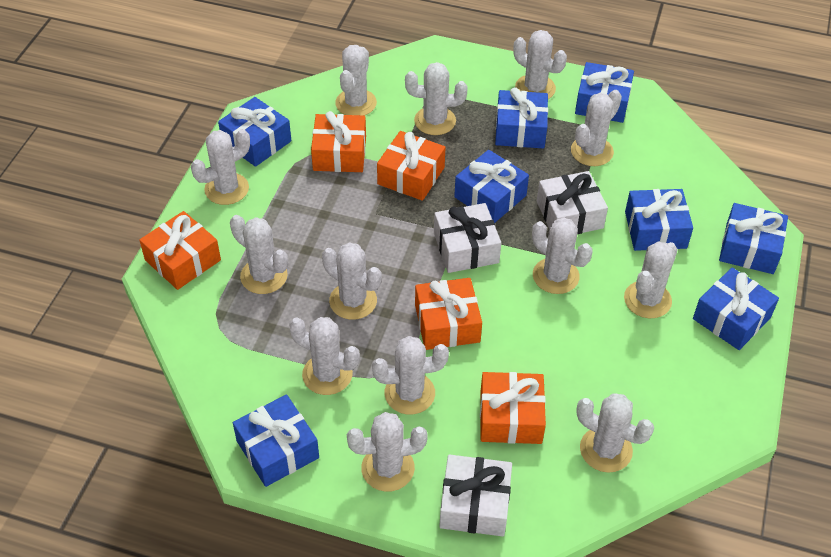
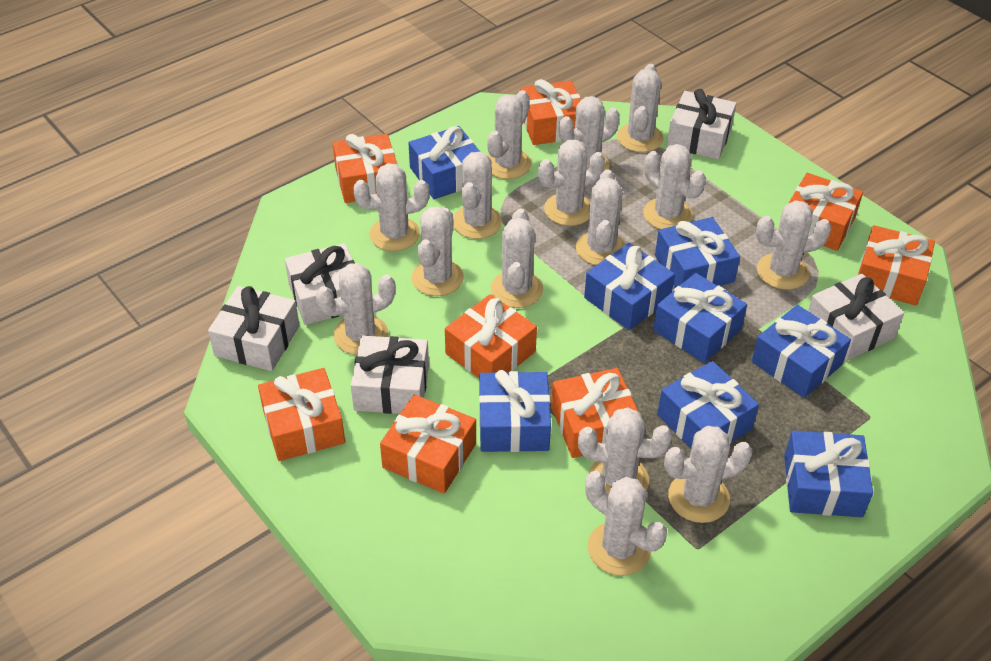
orange gift: [139,211,221,290] [311,111,366,172] [377,131,445,201] [415,278,482,350] [480,372,546,444] = 5 -> [258,368,345,461] [333,134,398,203] [380,394,476,494] [445,294,537,379] [520,79,581,145] [551,368,638,458] [788,173,863,251] [858,225,935,306] = 8
white cactus: [191,129,250,205] [230,215,288,294] [289,317,360,395] [322,242,381,320] [335,45,377,116] [347,412,428,492] [372,336,449,414] [405,62,468,135] [514,30,567,99] [532,217,593,294] [571,90,622,166] [576,393,654,473] [624,242,678,318] = 13 -> [316,263,396,355] [353,163,430,251] [411,207,464,296] [453,152,502,239] [487,90,531,179] [491,209,543,308] [538,139,605,226] [559,96,620,171] [576,169,626,265] [578,407,672,493] [585,471,667,576] [617,64,663,152] [643,144,706,229] [664,426,752,523] [756,200,832,290] = 15
white gift: [434,203,501,273] [439,454,512,536] [537,171,608,234] = 3 -> [208,286,300,371] [285,243,355,325] [351,335,429,414] [667,89,736,159] [808,274,904,361] = 5

